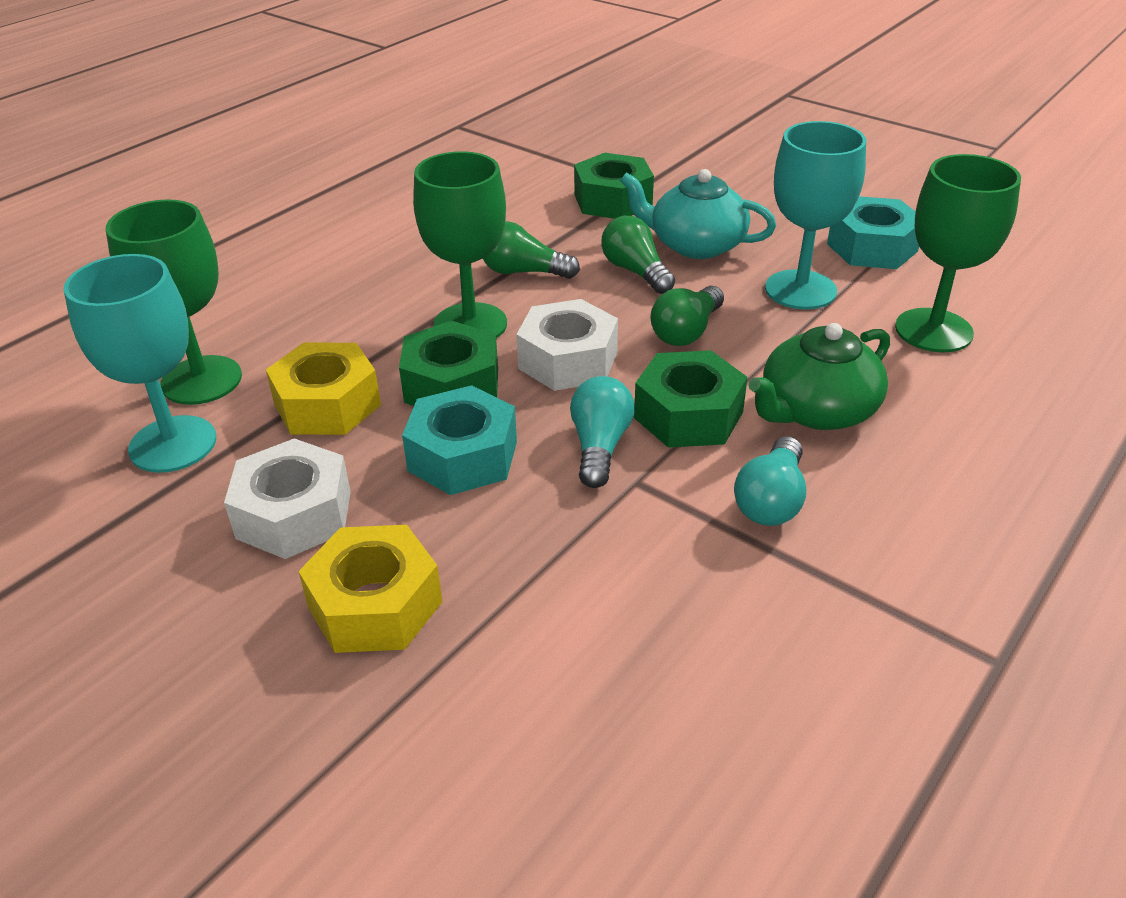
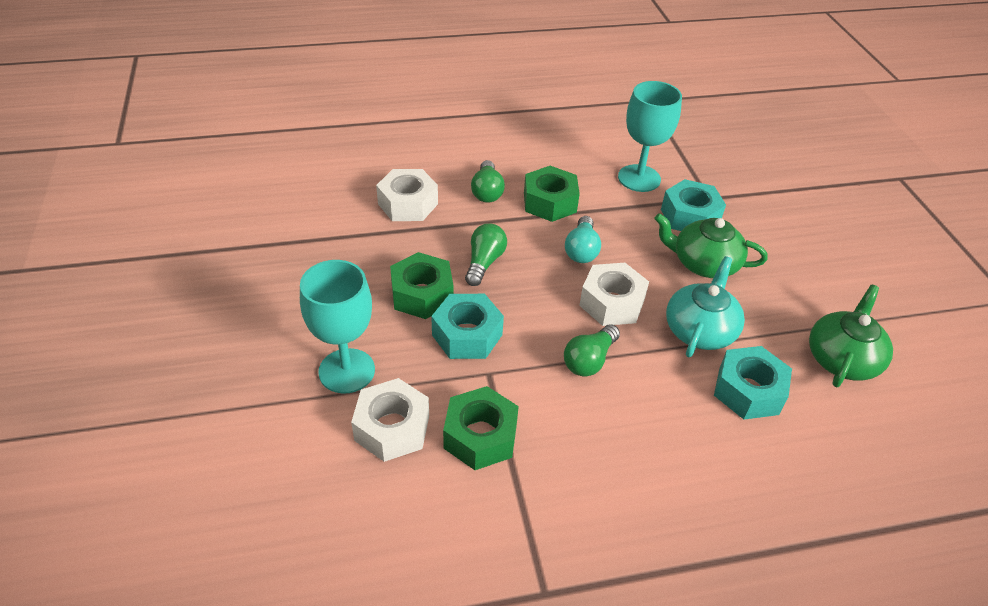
green goblet: [106,199,242,405] [413,151,507,338] [895,154,1021,352] = 3 -> none = 0
green teapot: [748,323,890,430] = 1 -> [654,213,768,278] [809,285,893,387] = 2
turquoise light bulb: [570,376,635,488] [734,436,806,526] = 2 -> [565,216,601,263] = 1
turquoise nut: [402,385,517,495] [827,196,919,269] = 2 -> [431,294,504,359] [661,179,726,231] [714,346,792,419] = 3
white nut: [224,438,351,559] [516,299,618,391] = 2 -> [351,378,429,462] [376,169,438,221] [579,263,649,326] = 3
yellow nut: [266,343,381,435] [298,525,442,653] = 2 -> none = 0

